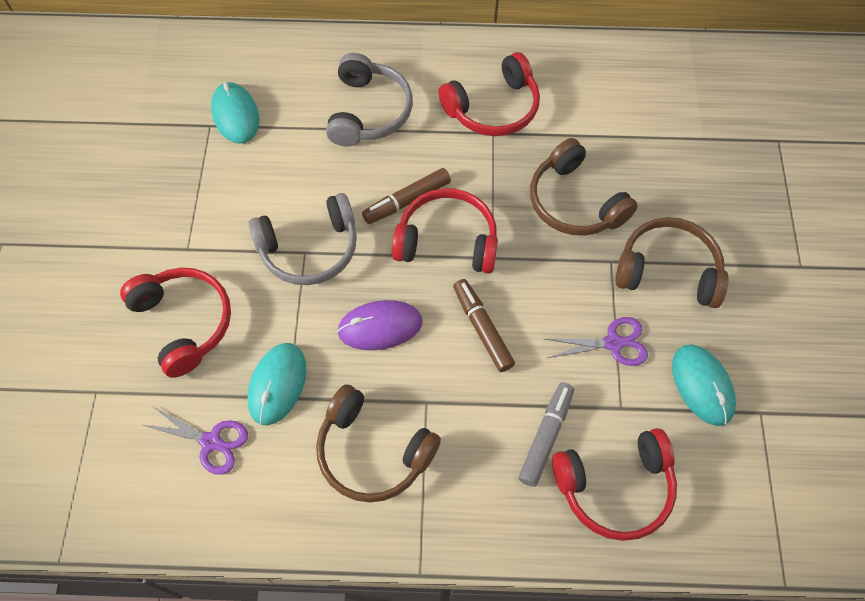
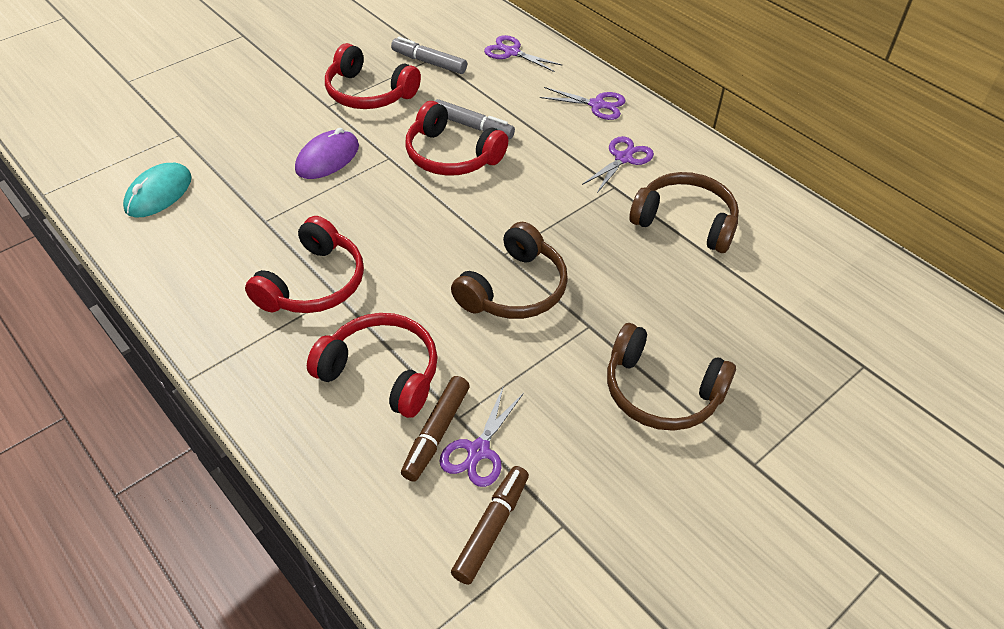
grey headphones: [248,193,357,285] [326,53,413,146] = 2 -> none = 0
grey marker: [518,382,574,487] = 1 -> [391,37,467,74] [435,99,515,139] = 2
purple scissors: [143,406,248,475] [544,317,648,366] = 2 -> [439,386,524,487] [484,35,562,72] [540,87,626,120] [582,136,654,193] = 4
turquoise mouse: [211,82,259,144] [247,343,306,425] [672,344,736,426] = 3 -> [123,163,192,218] = 1

